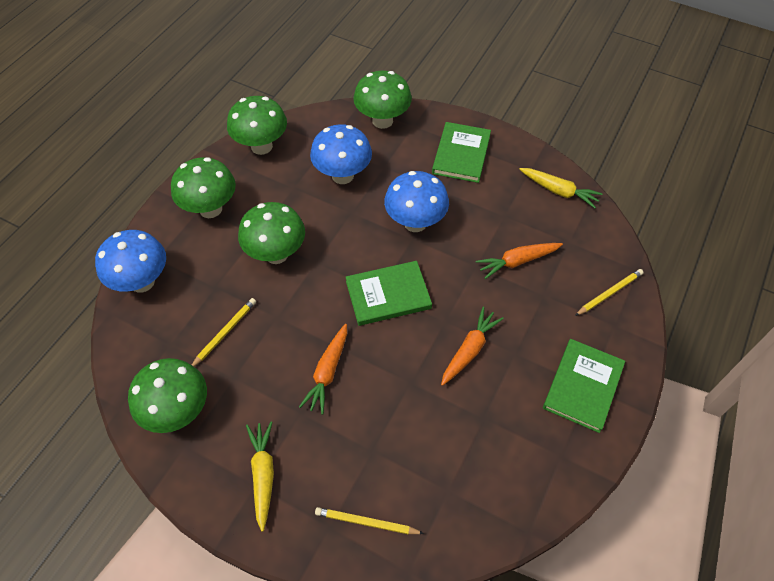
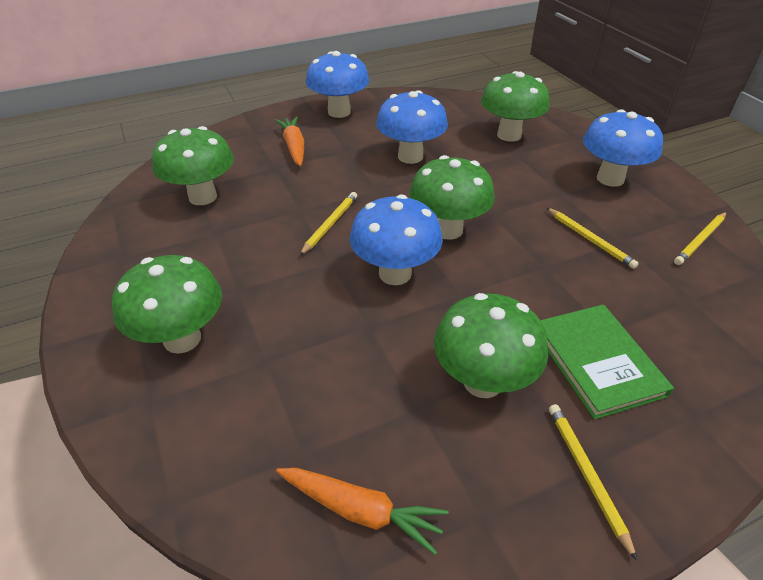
blue mushroom: [95,230,166,293] [310,124,372,184] [384,171,449,232] = 3 -> [306,51,369,118] [350,194,443,285] [376,90,448,164] [583,109,663,187] = 4
green book: [346,261,432,326] [432,122,491,183] [543,339,625,433] = 3 -> [540,304,674,420] = 1
orange carrot: [299,324,347,414] [441,307,504,386] [476,243,563,279] = 3 -> [275,117,304,166] [276,468,449,555] = 2
yellow carrot: [246,422,274,532] [519,168,603,208] = 2 -> none = 0
yellow pencil: [192,298,256,367] [315,507,424,534] [575,269,644,316] = 3 -> [299,192,357,256] [547,208,639,269] [549,404,637,561] [674,212,726,265] = 4

